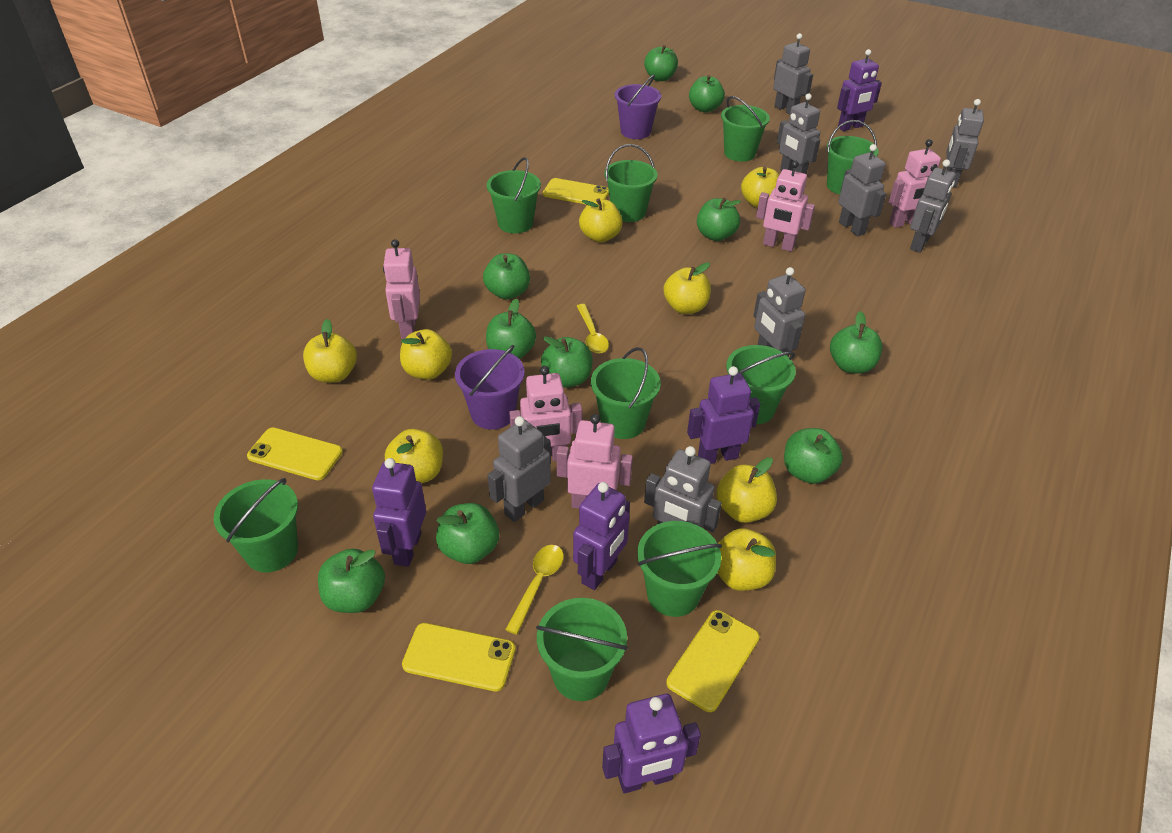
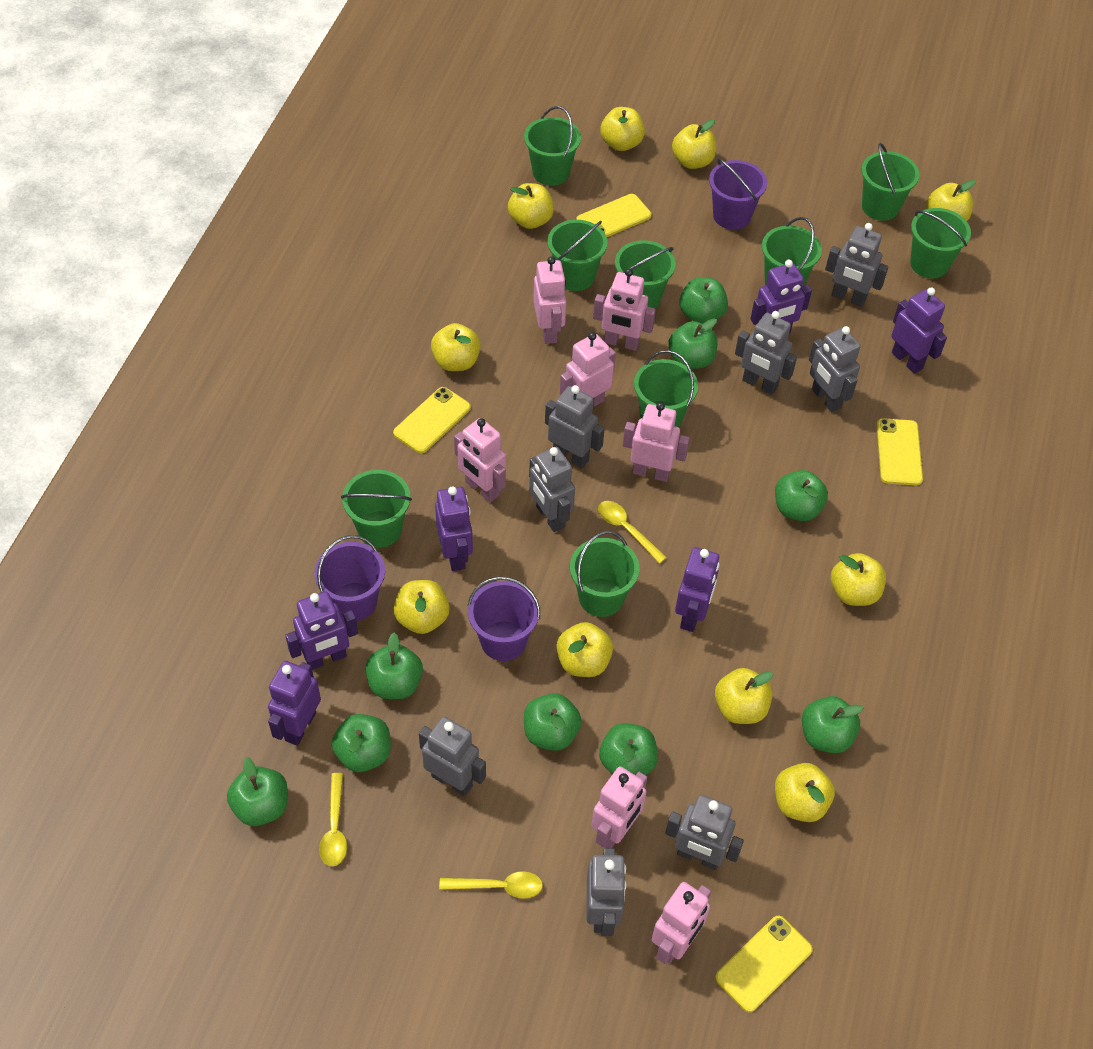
green apple: [318,549,385,613] [436,503,499,564] [483,253,530,300] [486,299,536,359] [541,336,593,388] [644,45,678,81] [689,75,725,113] [697,198,741,241] [784,428,843,484] [830,311,883,374] = 10 -> [227,757,288,826] [332,714,391,772] [365,633,423,699] [524,693,582,751] [599,723,658,775] [668,318,718,369] [679,277,728,324] [775,470,828,521] [802,696,864,753] = 9
pink robot: [383,239,420,339] [509,366,582,461] [557,414,633,509] [756,161,815,252] [889,139,941,228] = 5 -> [454,418,506,503] [533,257,566,344] [560,332,616,406] [592,766,647,848] [593,269,656,351] [623,402,690,482] [652,882,711,964] = 7
purple bucket: [455,345,525,430] [615,75,661,139] = 2 -> [315,535,385,621] [468,577,540,661] [709,158,767,230] = 3
purple robot: [372,458,426,567] [573,482,630,590] [602,694,701,793] [687,366,760,464] [837,49,882,131] = 5 -> [268,661,321,746] [285,591,358,670] [435,486,473,571] [675,547,720,632] [750,260,812,334] [891,288,947,374] = 6
yellow apple: [303,319,357,383] [385,429,443,484] [400,329,452,380] [579,198,623,242] [664,262,711,314] [716,457,777,523] [718,528,776,591] [741,167,779,208] = 8 -> [393,580,450,634] [431,323,481,371] [508,183,554,229] [557,622,613,677] [600,107,645,151] [672,119,716,169] [715,668,773,724] [775,763,835,822] [831,553,886,606] [926,180,975,221] = 10
yellow spoon: [505,545,564,635] [577,304,609,353] = 2 -> [319,773,347,866] [439,871,543,899] [598,501,667,564] = 3

